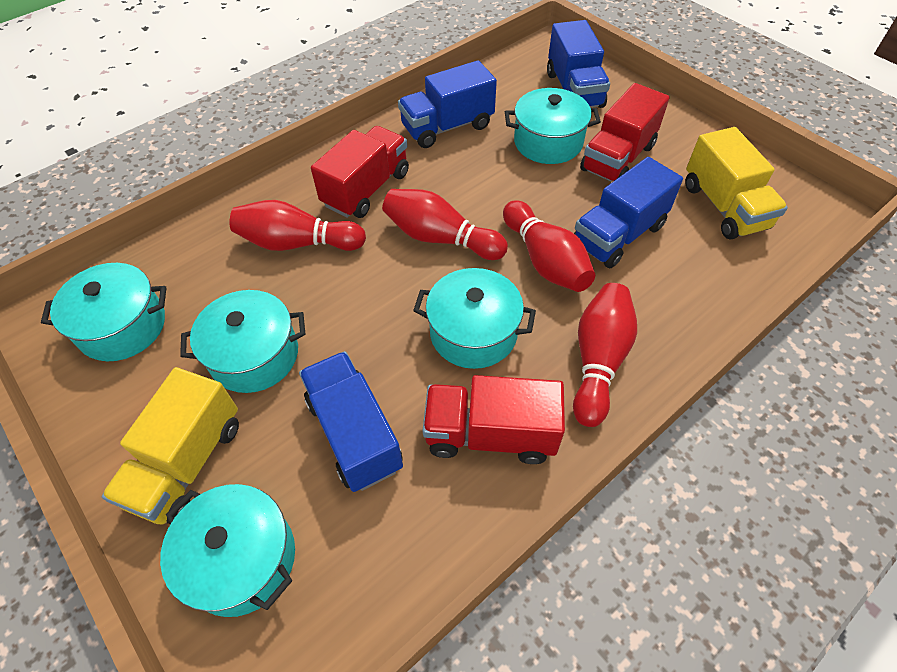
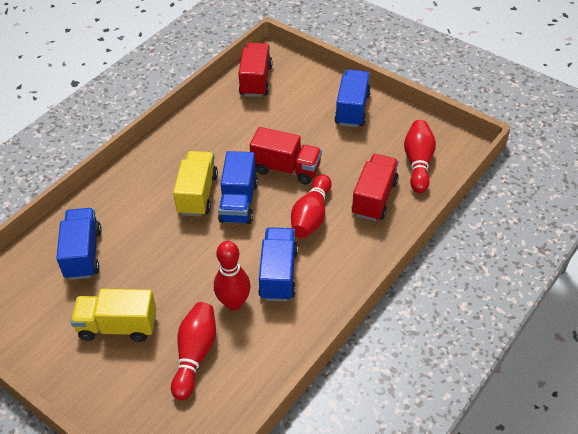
turquoise pot: [41,263,166,361] [160,484,295,617] [180,290,306,393] [413,268,536,369] [505,88,601,164] = 5 -> none = 0

